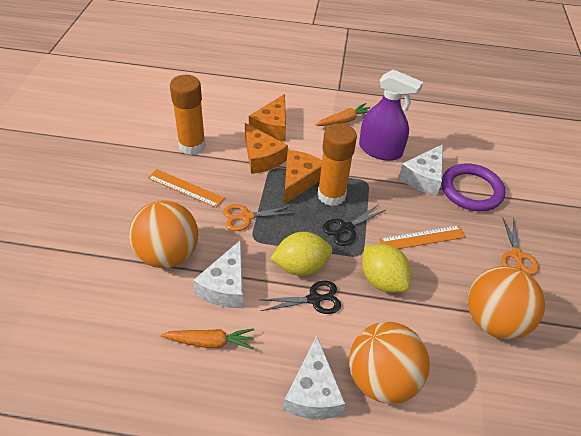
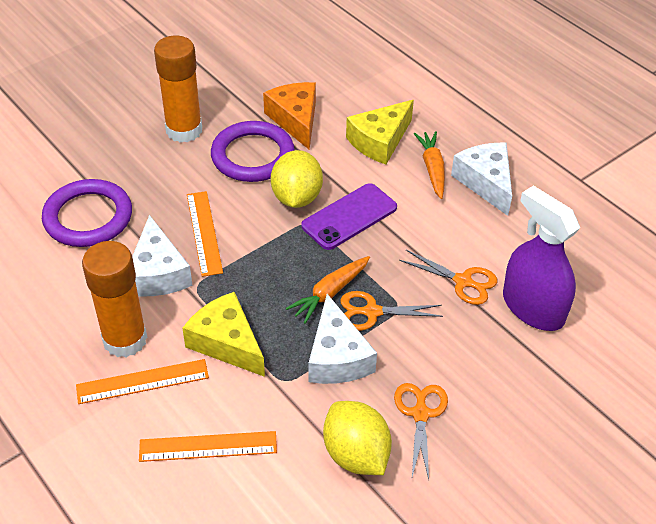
black scissors: [260,280,341,314] [323,204,387,246] = 2 -> none = 0
orange ball: [129,201,198,268] [349,322,430,404] [468,266,545,339] = 3 -> none = 0
orange cheese: [245,123,288,174] [249,94,286,141] [284,150,322,204] = 3 -> [263,82,316,150] = 1
orange ruler: [148,169,225,208] [379,225,466,249] = 2 -> [76,359,209,404] [139,431,277,462] [187,191,223,277] = 3
orange scissors: [223,204,293,231] [501,217,539,274] = 2 -> [340,291,443,331] [394,383,448,480] [399,250,497,305] = 3
purple phone: none = 0 -> [301,183,397,250] = 1
purple ring: [442,164,506,211] = 1 -> [42,179,132,247] [211,121,295,182] = 2
yellow cheese: none = 0 -> [182,292,265,377] [346,100,414,164] = 2

